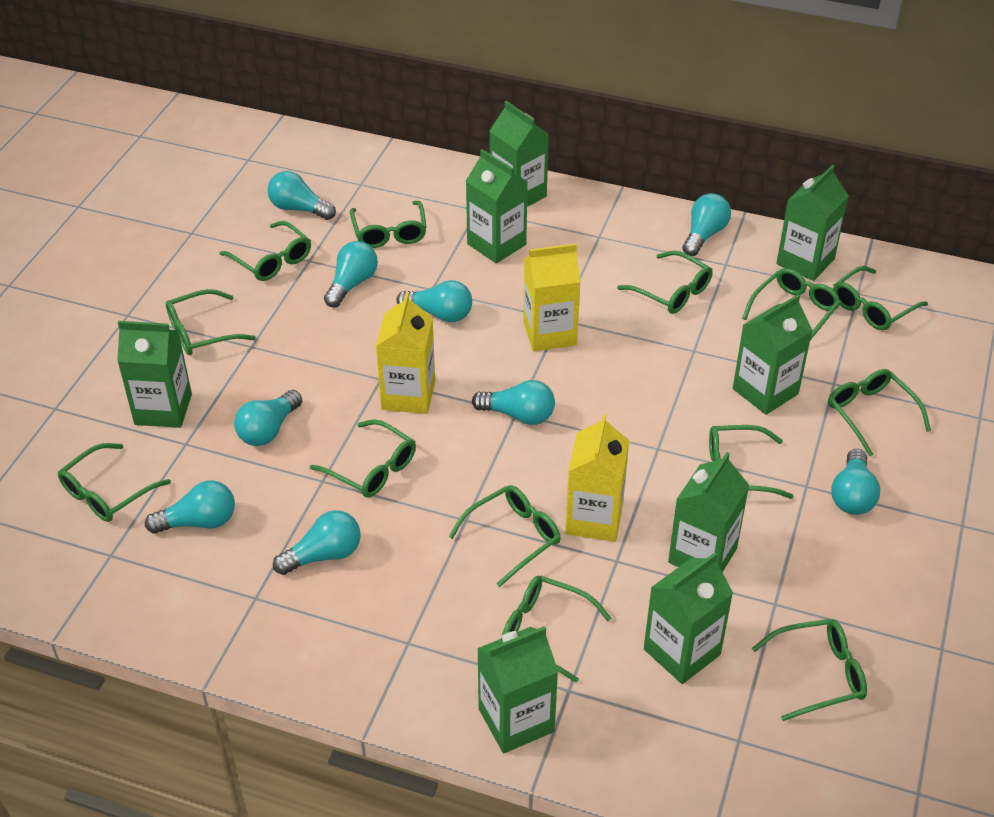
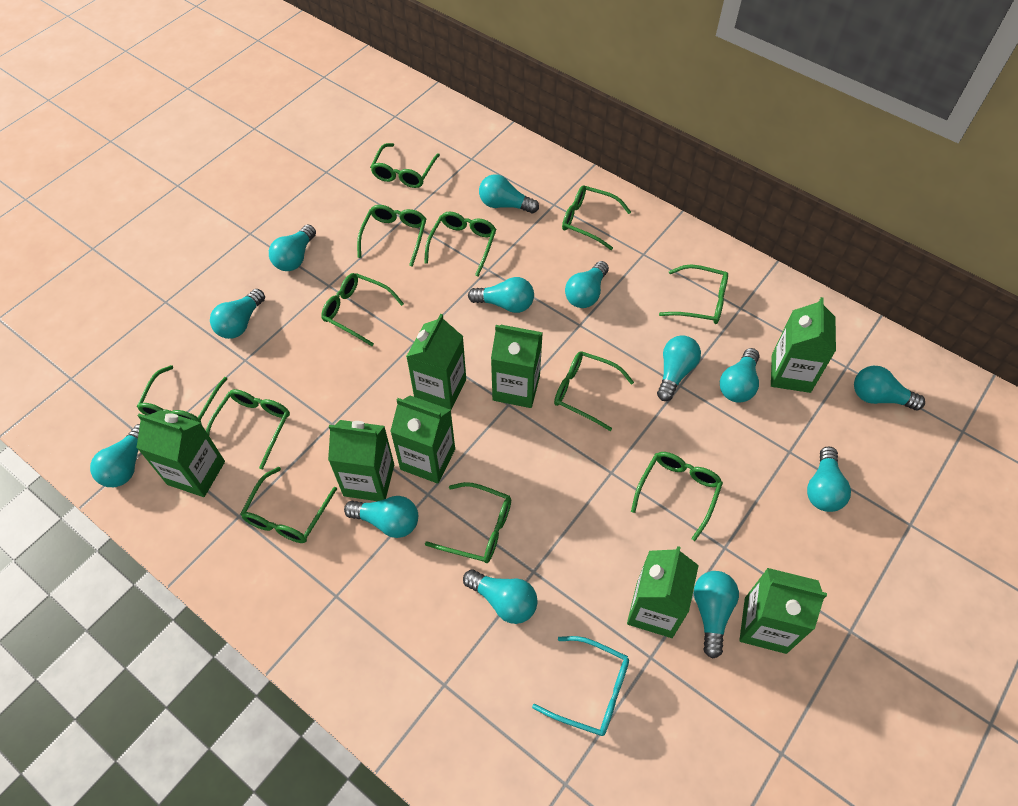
green glasses: [58,443,171,522] [166,289,256,355] [220,221,311,281] [310,419,416,498] [350,201,427,248] [449,485,561,587] [501,576,611,683] [617,251,713,314] [709,425,794,499] [742,268,841,340] [752,619,867,721] [828,369,931,456] [833,266,928,330] = 13 -> [136,365,227,423] [206,389,290,469] [241,467,337,543] [321,273,404,346] [357,205,426,267] [370,143,440,188] [424,212,497,276] [425,482,511,563] [554,352,634,431] [562,185,631,250] [631,452,723,541] [659,264,728,324] = 12
turquoise glasses: none = 0 -> [532,636,629,736] = 1
turquoise light bulb: [145,480,235,534] [234,390,302,446] [267,171,336,220] [273,510,361,575] [324,241,378,307] [396,280,472,322] [472,380,555,425] [682,193,731,256] [831,449,880,515] = 9 -> [90,424,140,487] [210,289,265,339] [269,224,316,271] [344,496,418,538] [463,569,538,624] [468,277,534,313] [479,174,539,214] [565,261,609,308] [657,335,701,401] [694,571,739,659] [720,348,760,403] [807,446,851,512] [854,366,925,410] = 13
yellow carton: [376,292,435,414] [523,243,581,351] [565,414,629,542] = 3 -> none = 0

